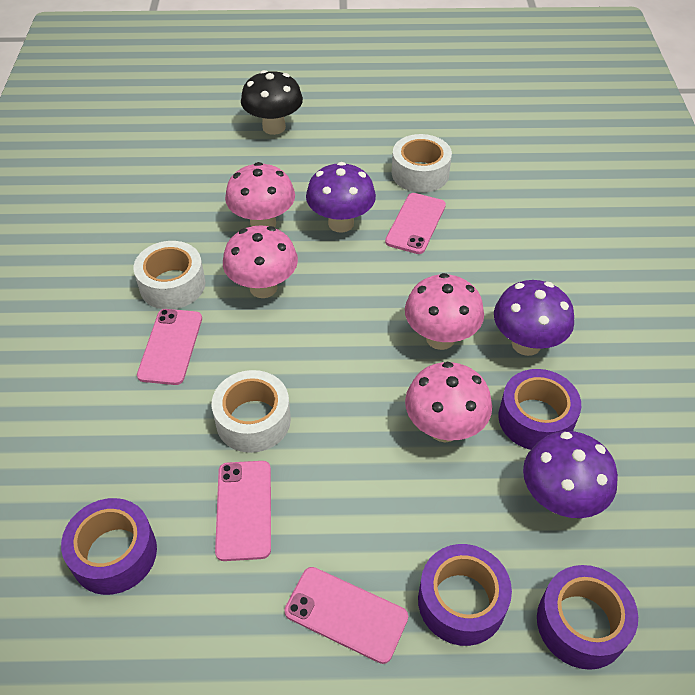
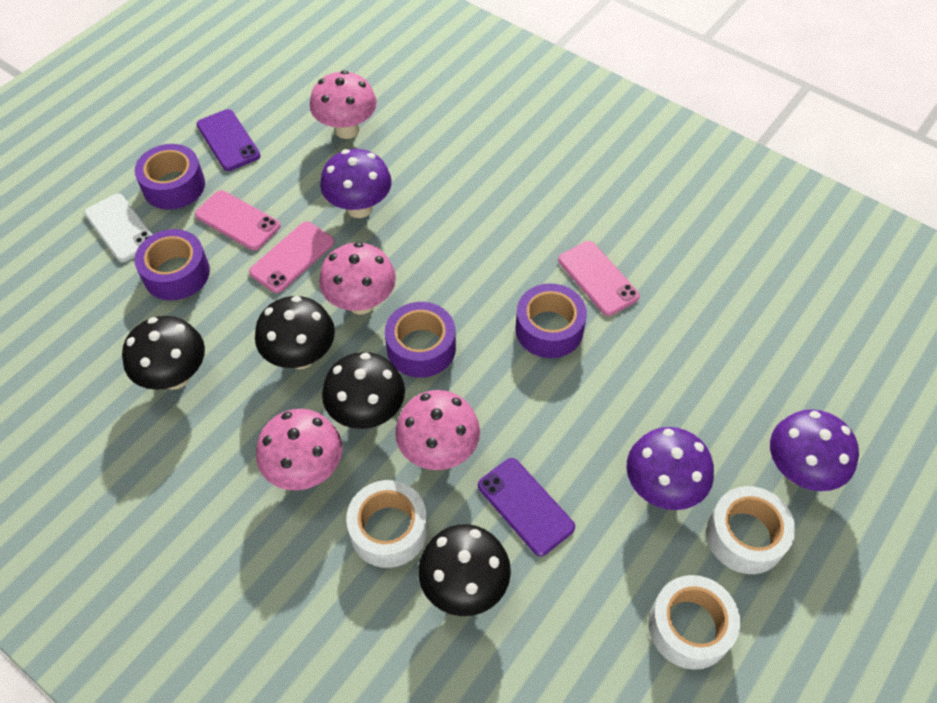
black mushroom: [241,70,303,135] = 1 -> [122,316,205,390] [255,296,335,369] [322,352,405,429] [418,524,511,616] = 4
pink phone: [137,309,202,385] [215,461,271,561] [284,567,408,664] [385,193,446,254] = 4 -> [195,190,280,250] [249,221,334,293] [558,241,640,316] = 3
purple phone: none = 0 -> [197,109,261,171] [478,458,575,556] = 2
white phone: none = 0 -> [84,194,153,262] = 1

